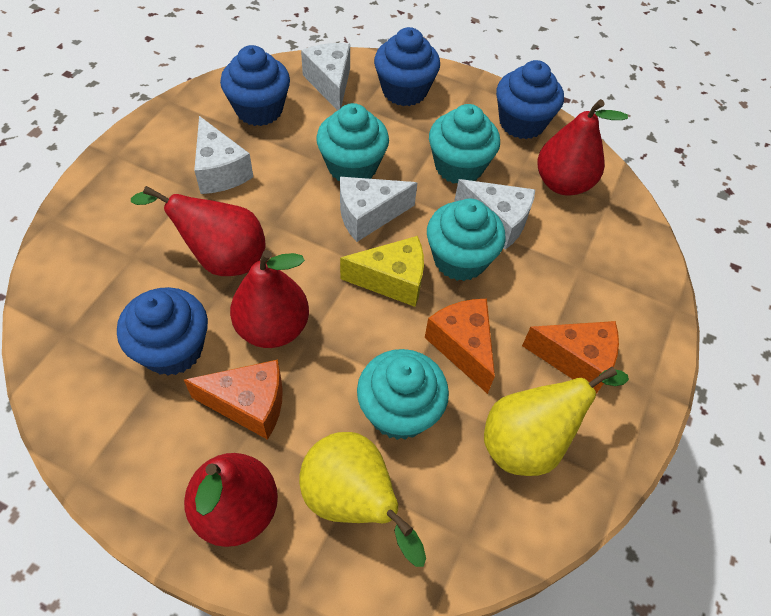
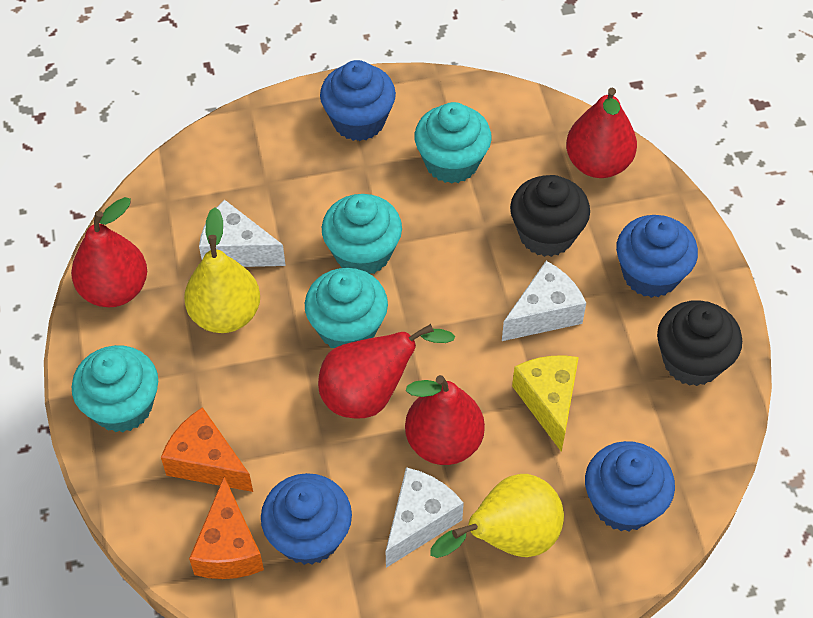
black cupcake: none = 0 -> [510,175,590,257] [657,300,742,386] = 2
orange cheese: [184,360,283,440] [425,299,495,394] [522,321,619,394] = 3 -> [161,407,253,492] [189,477,264,579] = 2
white cheese: [194,116,253,194] [301,43,350,111] [340,177,417,242] [454,179,535,250] = 4 -> [199,200,286,267] [385,467,464,568] [502,261,586,341] = 3

